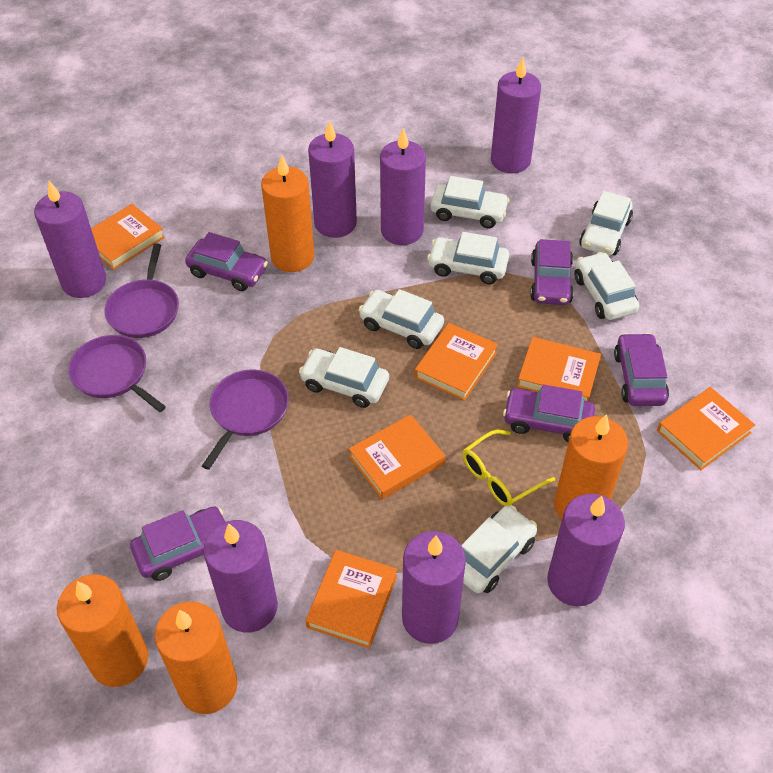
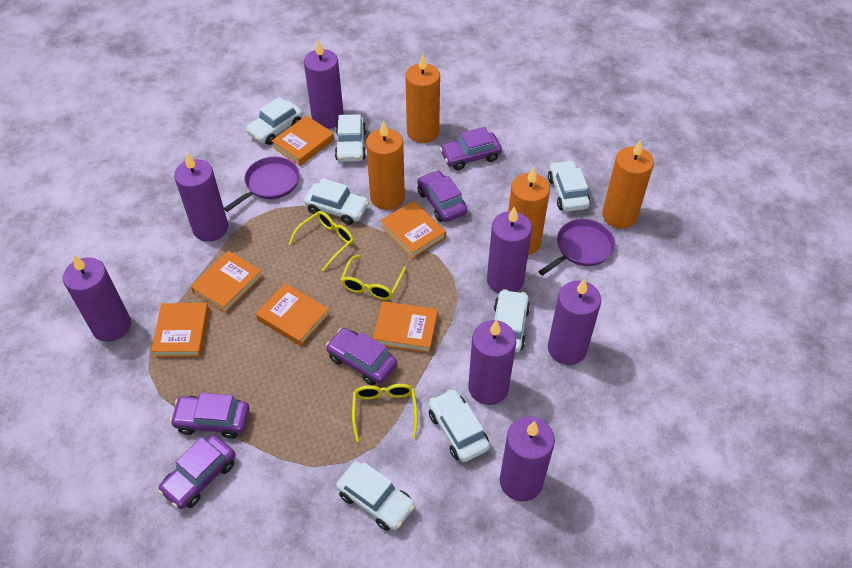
purple pan: [68,335,166,412] [104,244,179,338] [202,370,289,470] = 3 -> [224,157,299,212] [538,219,615,276] = 2
yellow glasses: [463,429,555,506] = 1 -> [288,211,354,271] [341,255,406,300] [352,384,418,442] = 3

